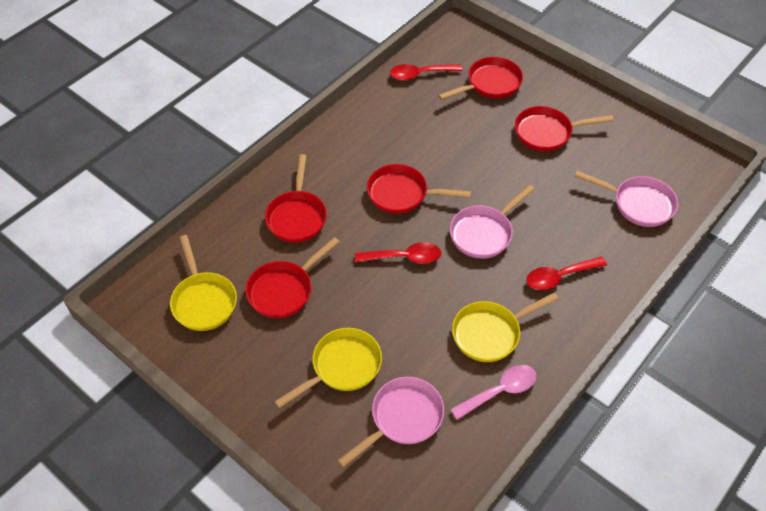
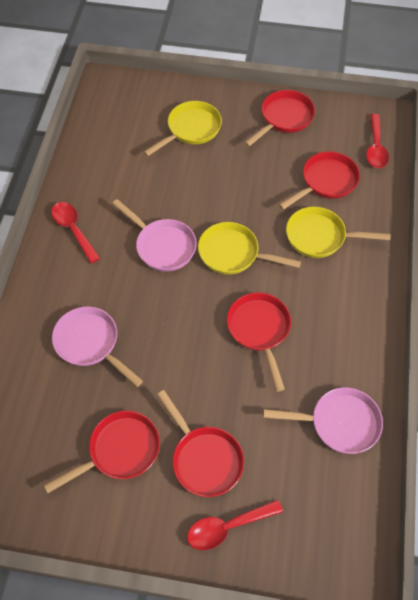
pink spoon: [450,365,537,420] = 1 -> none = 0

